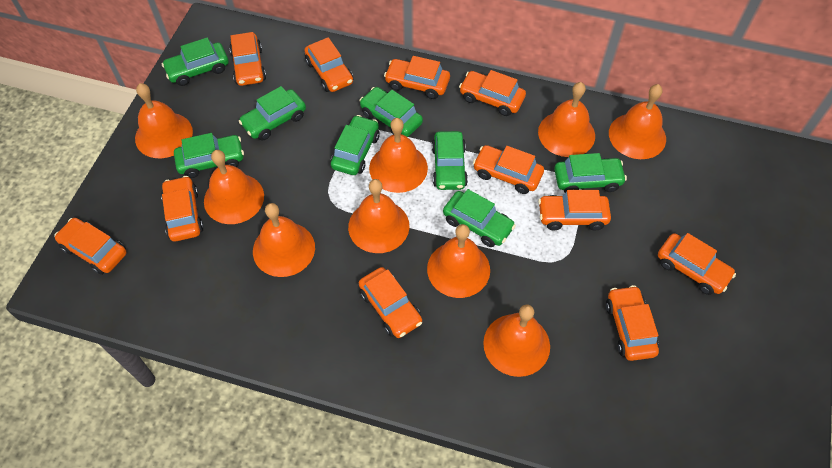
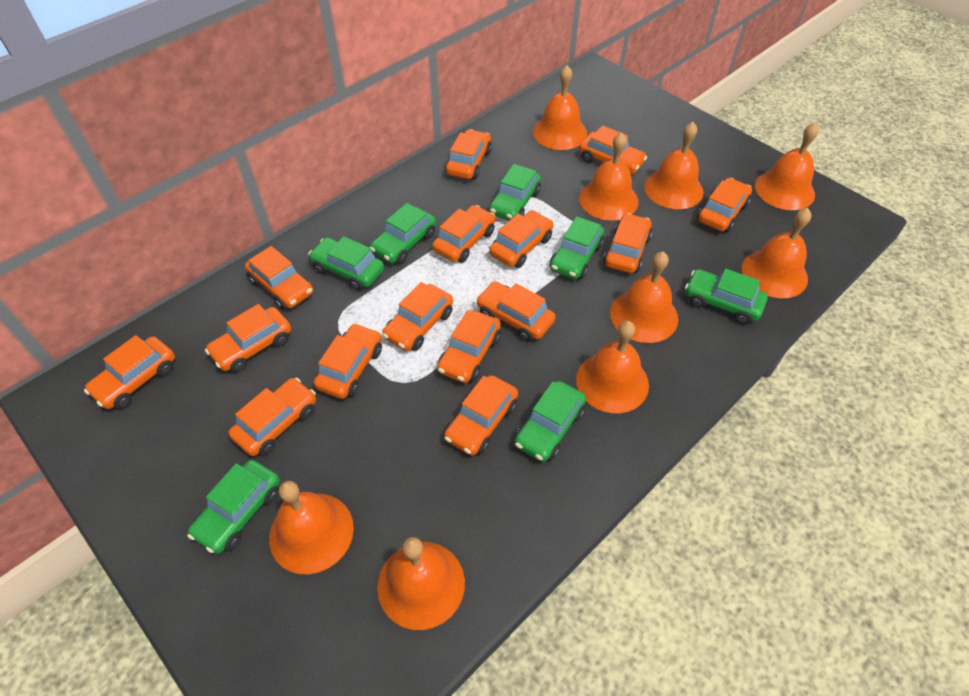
green car: [162,38,229,86] [174,133,244,178] [238,86,306,140] [331,115,380,175] [359,87,423,137] [432,131,468,190] [443,189,516,247] [554,153,627,193] = 8 -> [187,460,280,554] [308,236,384,290] [370,203,436,264] [489,164,541,221] [515,381,586,462] [550,216,604,279] [685,269,768,324] = 7
orange car: [54,218,127,275] [161,176,204,242] [229,32,266,86] [305,37,353,92] [359,267,422,338] [384,56,450,99] [459,70,526,116] [473,145,544,194] [538,190,611,231] [606,285,659,361] [658,233,736,295] = 11 -> [84,335,175,409] [205,304,291,373] [229,377,316,456] [245,246,313,310] [314,323,382,399] [382,282,453,351] [432,205,495,263] [437,310,501,383] [444,375,518,456] [445,129,492,179] [476,281,556,342] [489,210,554,268] [579,125,647,174] [603,213,652,273] [697,178,752,232] = 15

